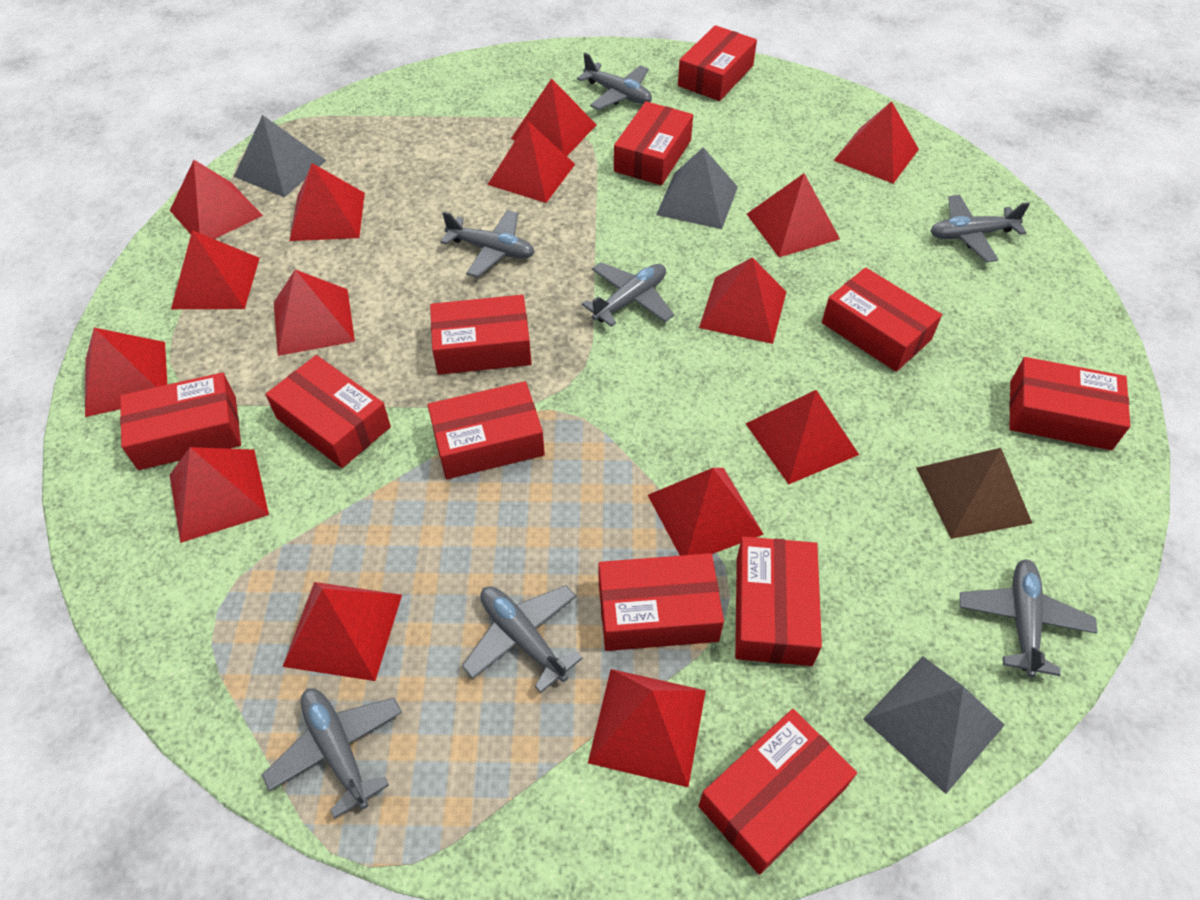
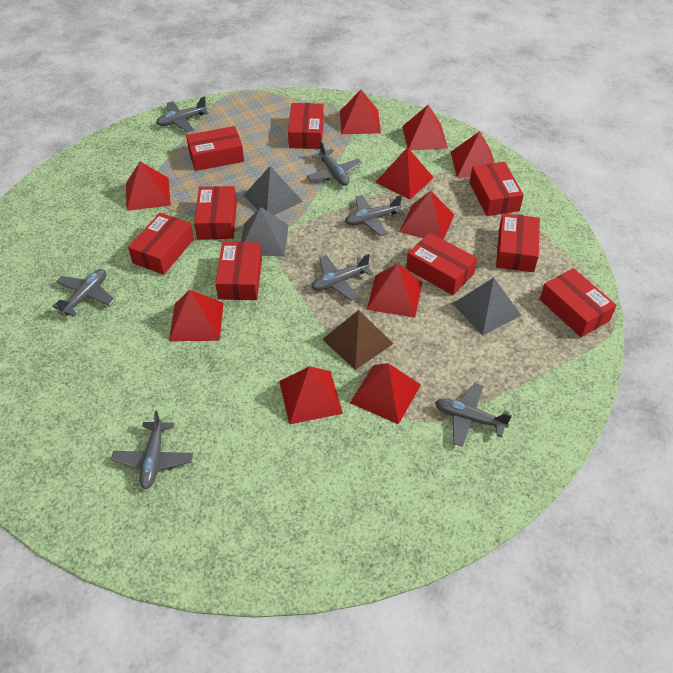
red box: [120,372,241,470] [266,355,391,468] [428,381,545,479] [430,295,532,375] [599,553,724,651] [614,101,693,185] [678,25,757,101] [699,709,857,875] [735,537,822,666] [822,267,942,372] [1009,357,1130,450] = 11 -> [128,213,194,275] [186,126,244,171] [194,186,237,239] [215,242,262,300] [288,103,324,149] [406,233,477,295] [470,162,524,216] [496,213,540,272] [540,268,617,337] = 9
red pyramid: [85,328,167,417] [170,160,263,239] [170,447,269,543] [171,230,260,309] [274,270,355,356] [283,582,402,681] [289,163,365,241] [487,121,575,203] [511,78,596,156] [588,669,706,787] [648,468,764,556] [699,257,786,344] [745,390,859,484] [747,173,840,257] [833,101,919,184] = 15 -> [126,162,171,211] [169,290,224,341] [279,366,343,424] [340,90,381,134] [350,363,421,424] [367,264,422,318] [375,147,434,199] [399,191,454,240] [402,105,448,151] [451,131,494,178] = 10

